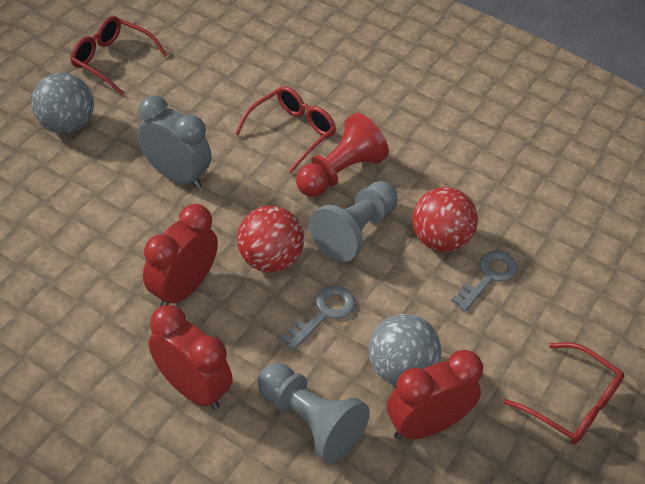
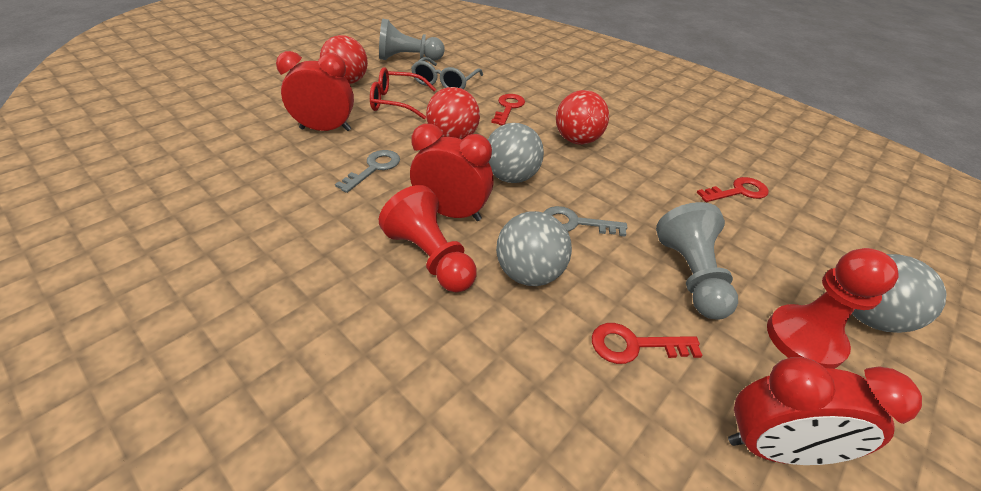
grey ball: [31,73,94,134] [368,314,441,386] = 2 -> [488,123,544,183] [496,211,572,286] [852,254,946,333] = 3
grey clock: [137,95,212,189] = 1 -> none = 0
grey glasses: none = 0 -> [411,57,483,90] = 1
red ball: [237,206,304,273] [412,187,478,252] = 2 -> [320,35,368,84] [426,87,480,139] [556,90,609,145] = 3
red glasses: [70,16,167,95] [235,86,336,174] [503,342,625,444] = 3 -> [370,68,436,120] = 1
red key: none = 0 -> [491,94,525,125] [592,323,703,364] [697,177,769,202] = 3
red pawn: [296,113,389,197] = 1 -> [379,185,477,293] [767,248,899,369] = 2

